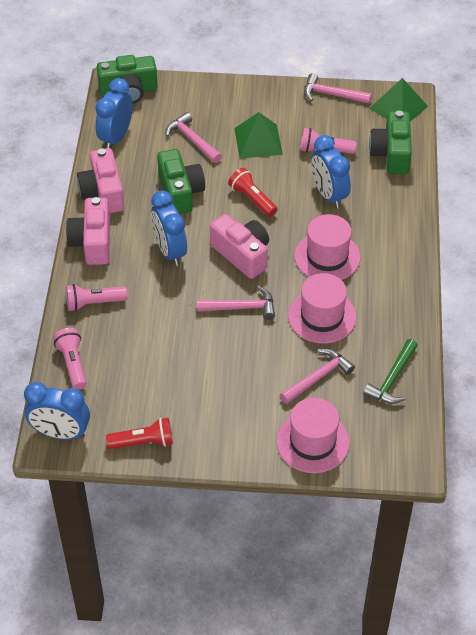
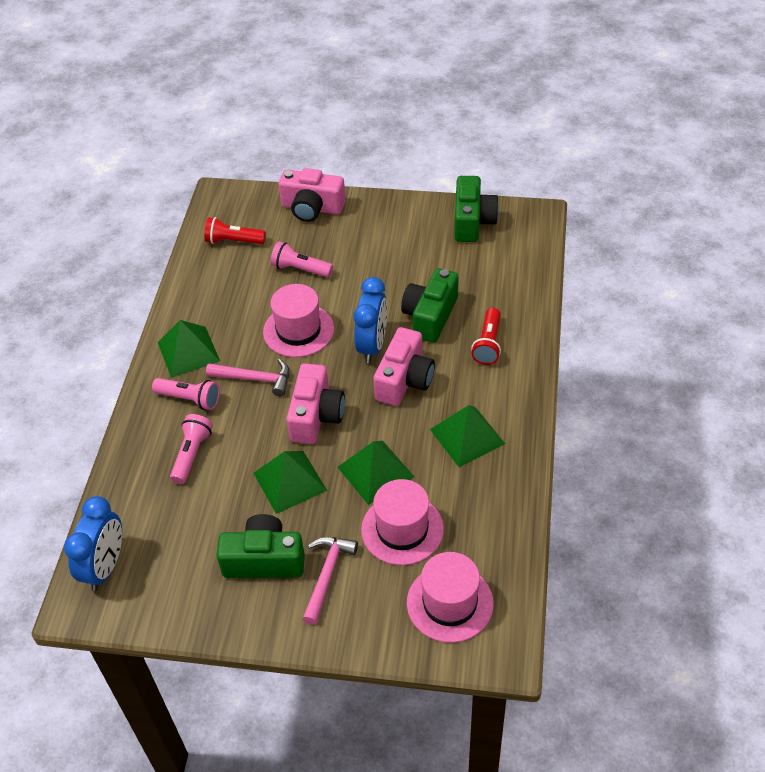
blue clock: [24,382,90,440] [95,78,133,148] [151,190,187,266] [311,135,351,209] = 4 -> [64,496,122,591] [354,277,387,363] = 2
green hammer: [363,339,418,404] = 1 -> none = 0
green pyramid: [234,112,283,159] [369,78,428,121] = 2 -> [158,320,220,378] [253,451,327,514] [337,441,414,505] [430,405,505,467] = 4
pink hammer: [165,112,222,163] [197,286,275,320] [280,348,355,404] [304,73,372,103] = 4 -> [206,359,290,396] [303,537,358,625] = 2

